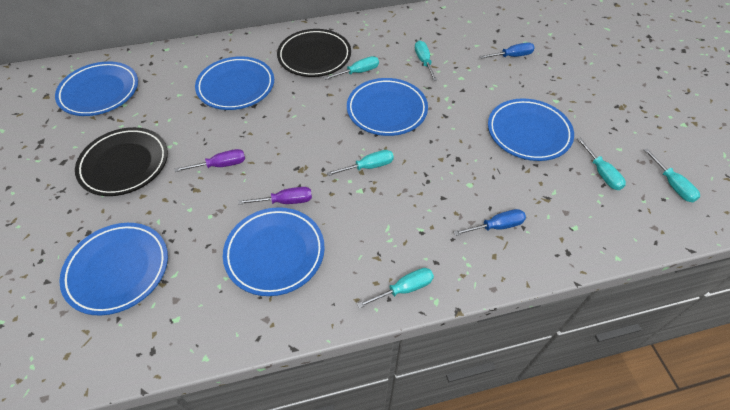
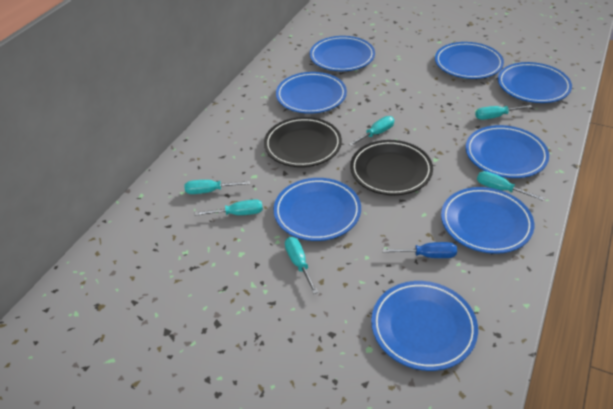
blue plate: [55,61,138,116] [59,223,168,316] [195,56,274,110] [223,207,325,296] [347,78,428,136] [488,98,574,161] = 6 -> [274,178,361,241] [276,72,347,114] [310,36,375,71] [371,281,478,371] [435,42,504,79] [441,187,534,254] [465,125,549,178] [498,62,572,103] = 8
blue screwdriver: [454,209,526,236] [479,43,535,59] = 2 -> [383,242,457,258] = 1
purple screwdriver: [174,149,245,172] [238,187,312,205] = 2 -> none = 0

